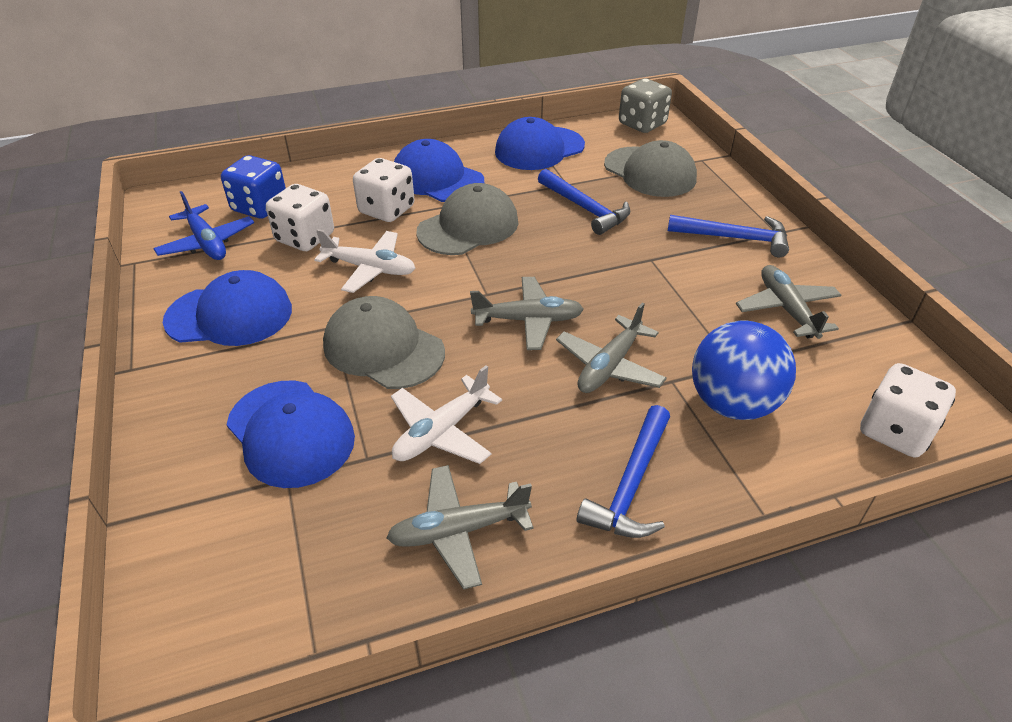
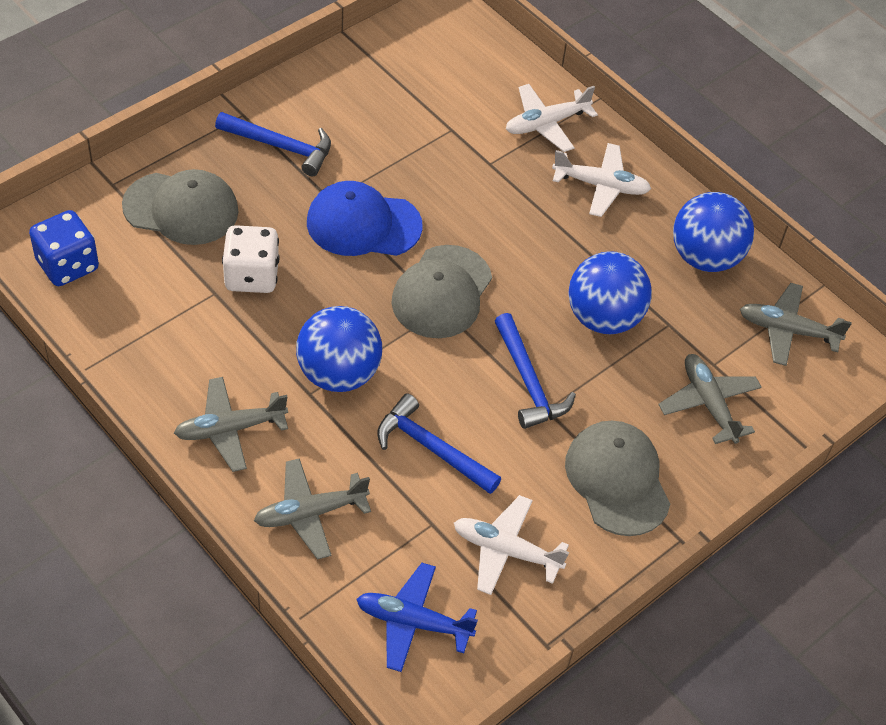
blue ball: [692,320,796,420] = 1 -> [296,306,382,392] [568,251,652,334] [673,192,754,272] = 3
blue cap: [163,270,292,346] [227,381,355,488] [394,139,484,202] [495,117,585,170] = 4 -> [307,181,423,256] = 1
grey dice: [619,78,672,133] = 1 -> none = 0
white dice: [266,184,334,251] [353,158,414,222] [860,363,956,457] = 3 -> [222,225,280,293] = 1
white plane: [314,229,416,293] [391,365,502,464] = 2 -> [454,495,569,595] [506,84,598,152] [552,143,651,217] = 3

